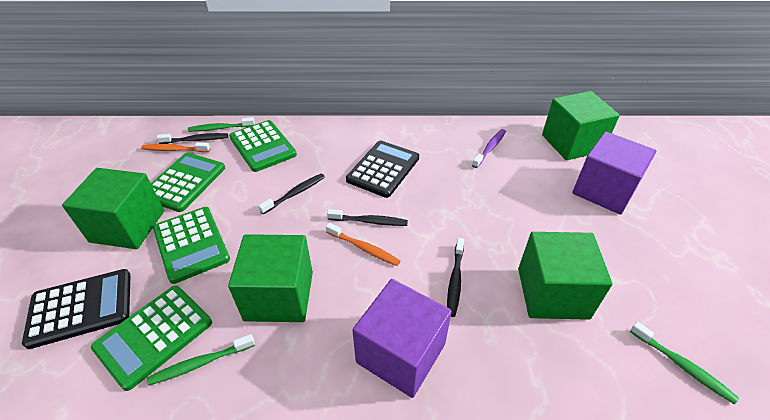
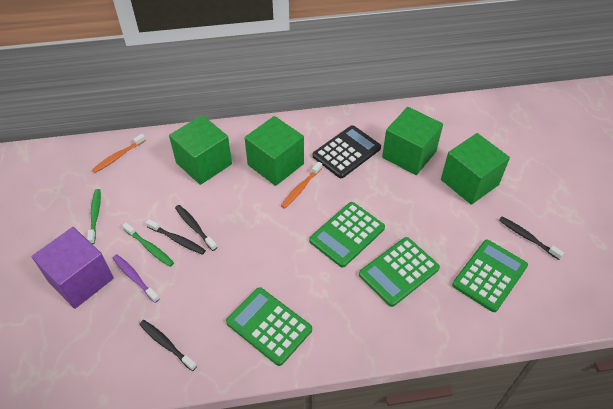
black calculator: [22,269,131,349] [346,141,419,198] = 2 -> [313,125,381,178] = 1
green toothbrush: [147,334,255,386] [188,117,255,132] [630,322,739,404] = 3 -> [87,189,101,244] [122,223,174,267] = 2
purple cube: [352,279,452,398] [572,132,656,215] = 2 -> [32,227,114,309] = 1

